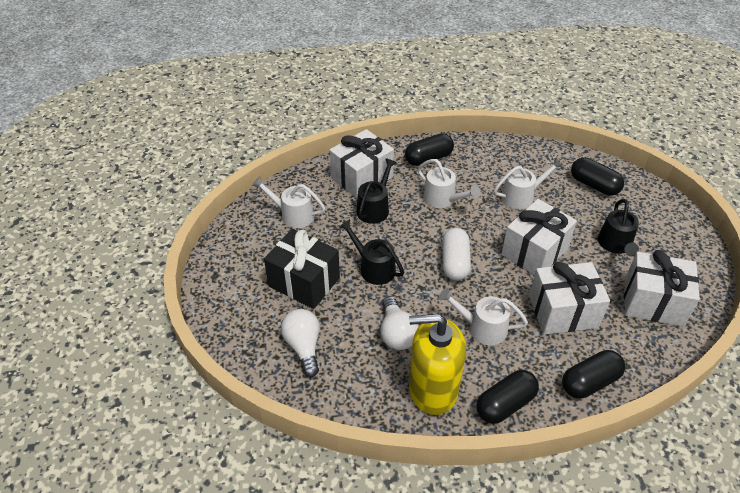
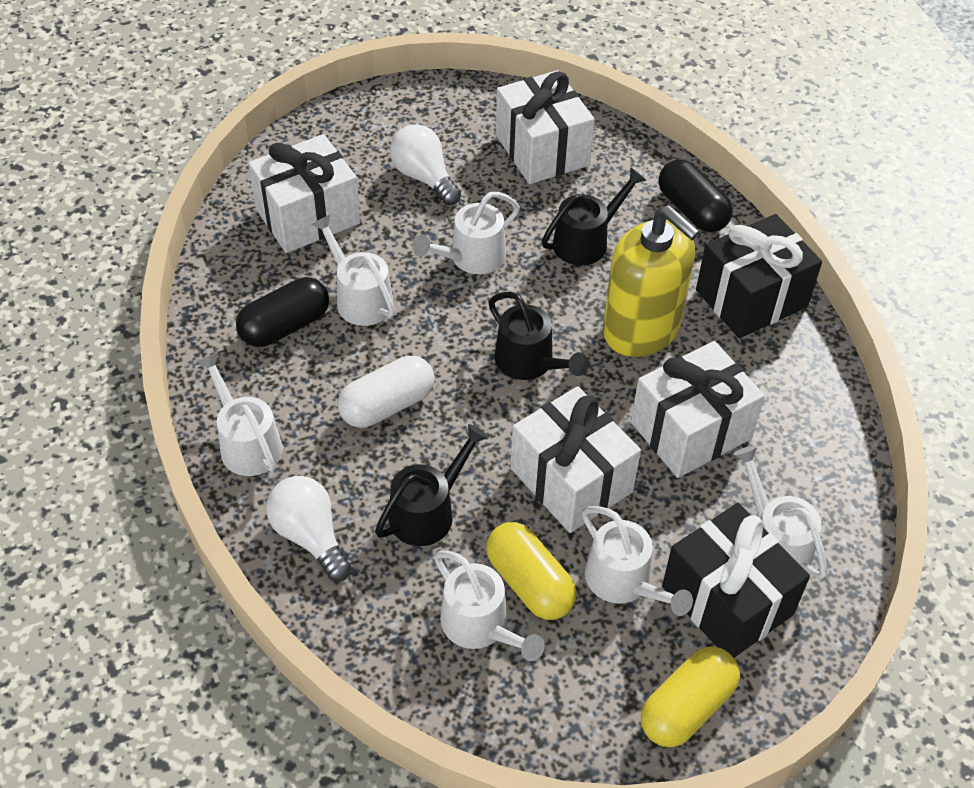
black capsule: [405,133,454,166] [476,370,539,424] [562,350,625,399] [571,157,624,196] = 4 -> [236,277,329,347] [658,159,733,232] = 2
black gift: [264,229,340,309] = 1 -> [662,503,810,658] [696,214,822,338] = 2
white watering can: [252,176,325,228] [418,159,481,208] [439,288,528,345] [494,158,563,209] = 4 -> [196,352,283,476] [311,215,395,326] [412,192,520,274] [434,551,545,661] [582,506,693,616] [733,446,828,579] = 6
yellow capsule: none = 0 -> [486,522,577,620] [641,646,740,747] = 2

